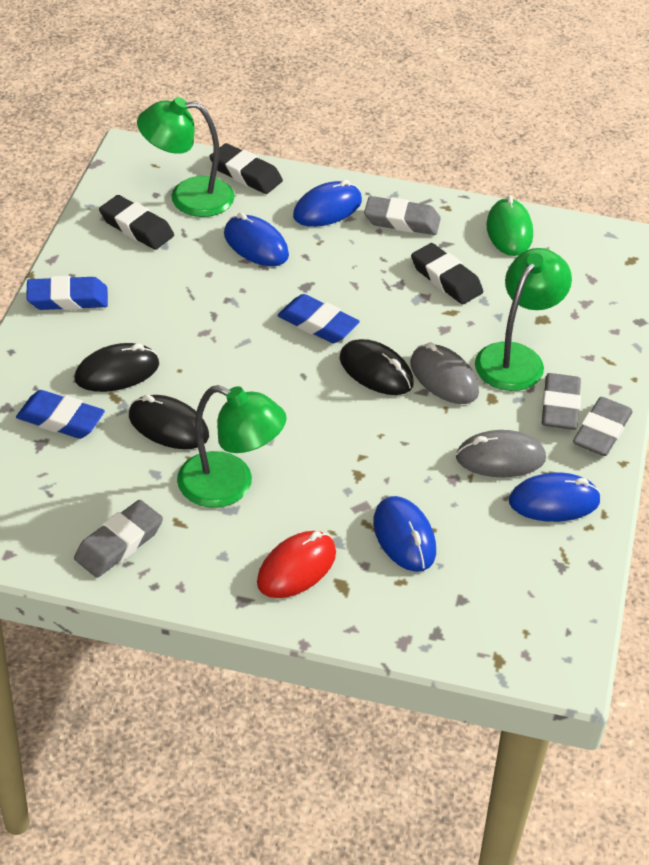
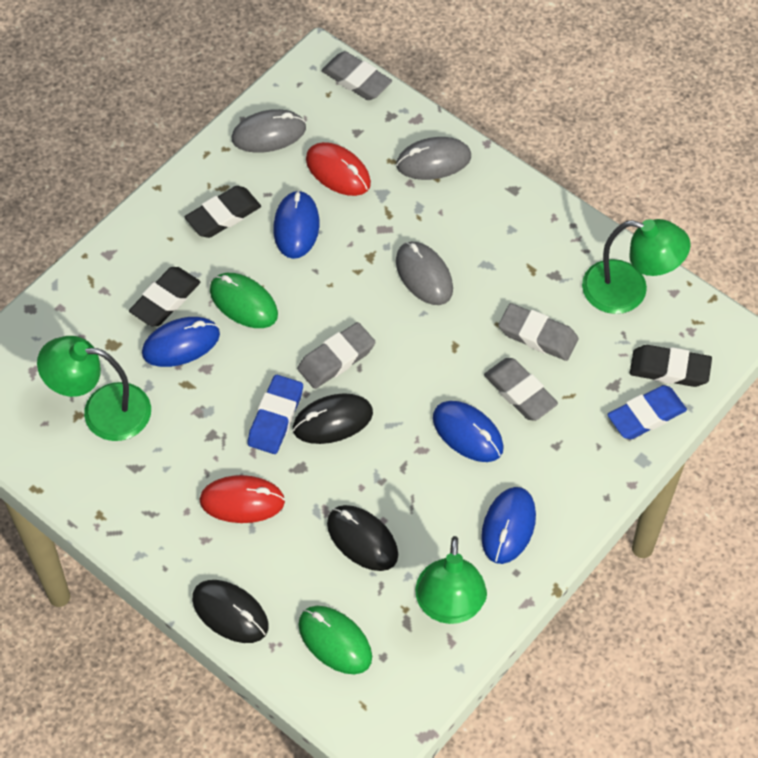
blue eraser: [16,390,105,439] [26,276,108,310] [278,294,360,343] = 3 -> [247,375,303,454] [607,385,687,439] = 2
green mouse: [487,195,533,256] = 1 -> [210,273,278,328] [298,606,372,674] = 2
grey mouse: [410,342,479,404] [456,430,546,477] = 2 -> [232,109,306,153] [396,137,471,180] [396,242,453,305] = 3
red mouse: [257,531,336,598] = 1 -> [199,475,285,523] [306,142,371,196] = 2

